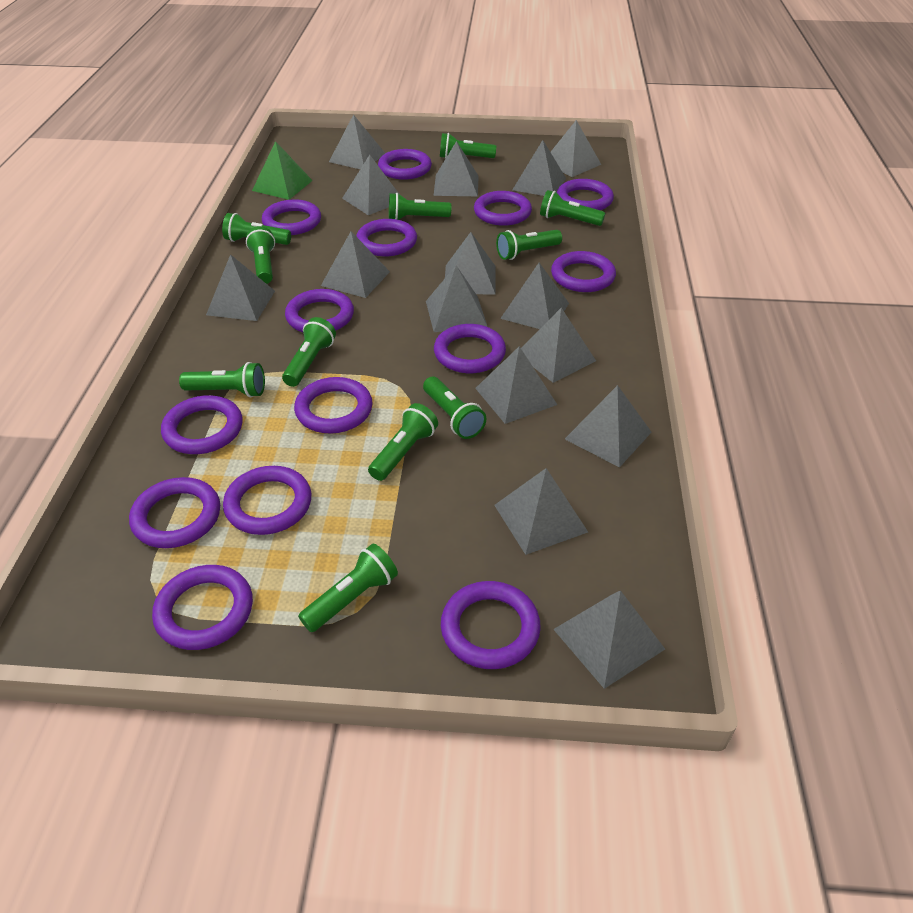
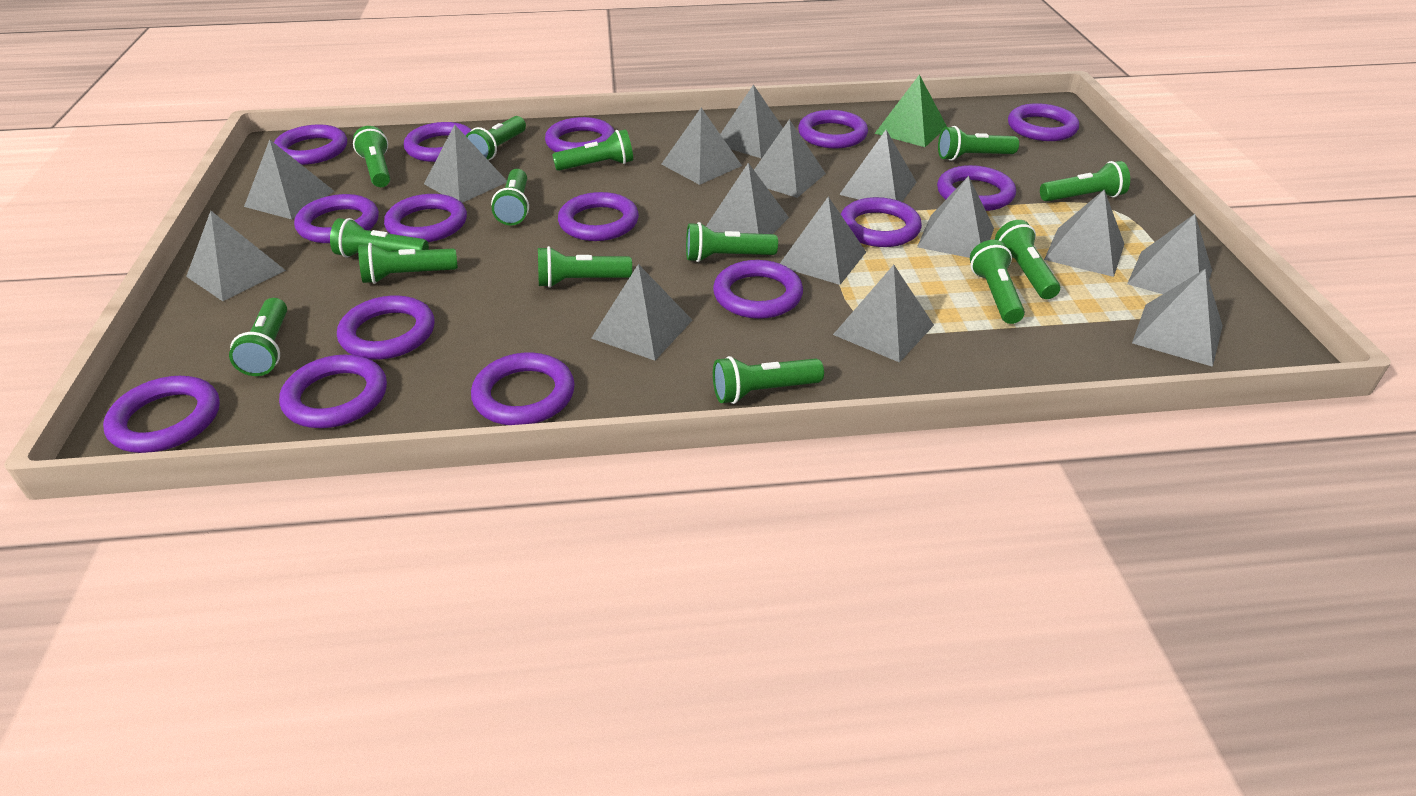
green flashlight: [179,362,265,397] [222,213,291,245] [246,226,275,284] [282,317,336,387] [298,544,398,632] [368,403,438,481] [389,193,451,220] [423,377,486,439] [440,133,496,159] [496,230,562,260] [540,190,605,226] = 11 -> [229,298,287,376] [330,218,429,257] [353,126,390,187] [358,243,458,284] [466,116,526,160] [491,169,529,225] [538,246,632,288] [552,129,633,171] [686,222,778,262] [713,356,824,404] [938,126,1019,161] [970,240,1025,324] [995,220,1060,299] [1040,161,1130,202] = 14
purple ring: [129,477,220,548] [152,565,253,650] [161,395,243,454] [223,466,311,535] [262,199,321,235] [285,289,354,332] [294,377,373,434] [356,219,417,256] [378,149,432,180] [434,324,506,373] [441,581,541,669] [474,191,532,226] [551,251,616,292] [557,179,614,210] = 14 -> [103,376,220,453] [274,124,347,165] [279,355,387,428] [294,194,379,243] [337,295,434,360] [384,194,467,242] [404,122,472,162] [471,352,575,425] [545,117,615,152] [558,192,639,241] [713,260,803,319] [798,110,868,148] [841,197,922,247] [937,165,1016,211] [1008,103,1079,141] = 15

